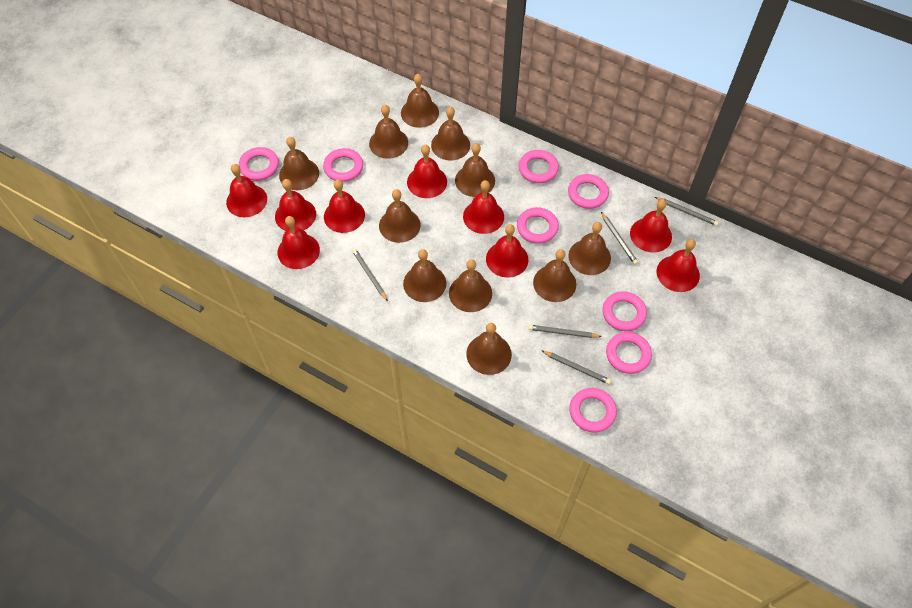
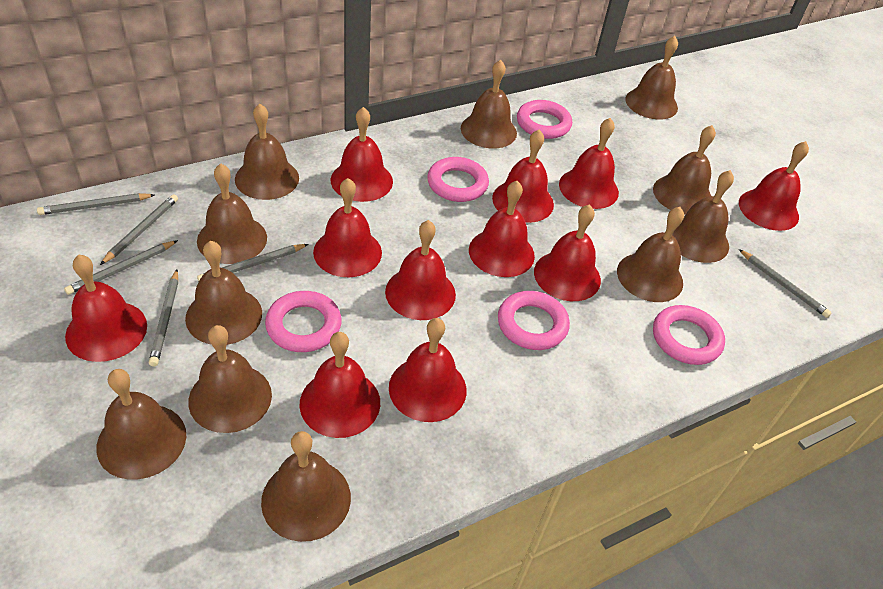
grey pencil: [352,248,388,301] [528,325,602,338] [542,351,611,384] [601,212,638,265] [655,197,719,226] = 5 -> [37,193,154,215] [64,240,178,295] [100,194,178,265] [149,270,178,367] [197,244,308,281] [739,249,832,318] = 6
pink ring: [239,147,279,181] [323,148,363,182] [517,207,559,244] [519,150,559,183] [568,174,609,209] [569,388,617,432] [602,291,647,332] [606,332,652,374] = 8 -> [265,291,342,352] [427,157,489,202] [498,291,570,350] [517,100,572,139] [653,305,725,365] = 5
red bell: [226,164,267,217] [275,179,316,231] [278,216,320,269] [324,179,365,233] [407,145,447,198] [463,180,504,234] [486,224,528,277] [630,199,672,253] [657,239,700,292] = 9 -> [65,255,147,362] [299,332,380,438] [313,178,382,277] [331,107,393,202] [385,220,456,320] [389,318,467,422] [469,181,535,277] [492,130,554,223] [534,204,601,301] [559,118,619,209] [739,141,809,231] = 11

